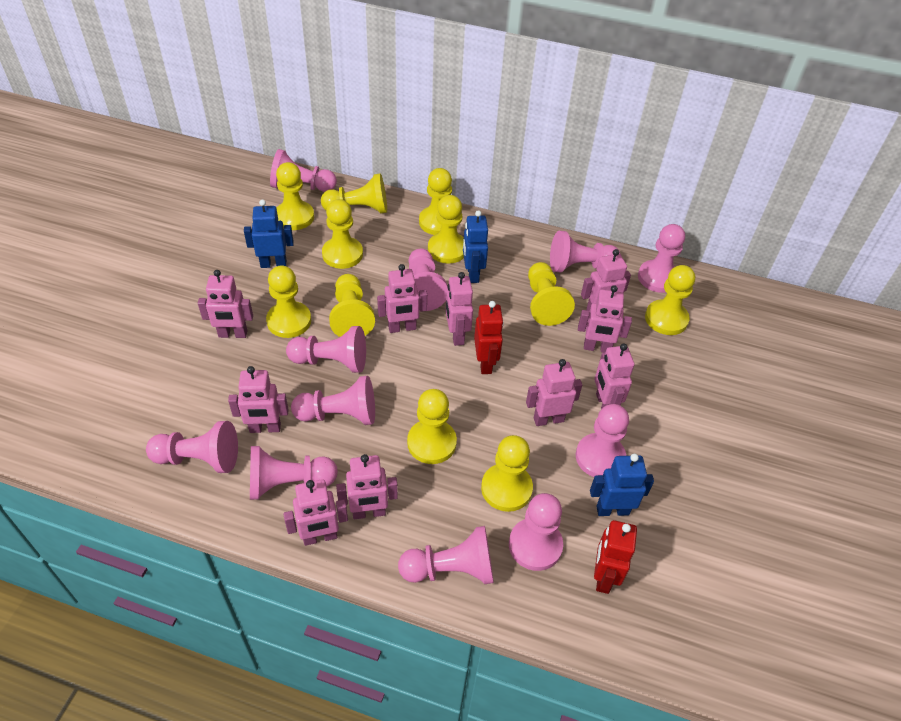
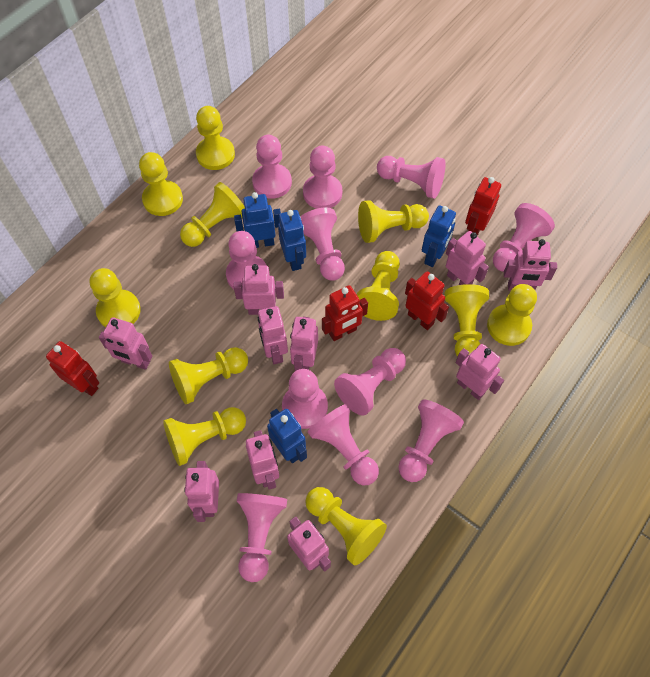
blue robot: [244,200,294,268] [463,210,488,283] [590,454,654,516] = 3 -> [234,192,281,248] [267,409,307,463] [278,210,306,271] [422,205,456,267] = 4
red robot: [474,301,504,374] [594,520,637,594] = 2 -> [46,341,99,396] [322,285,368,341] [405,271,449,330] [465,177,501,236] = 4

